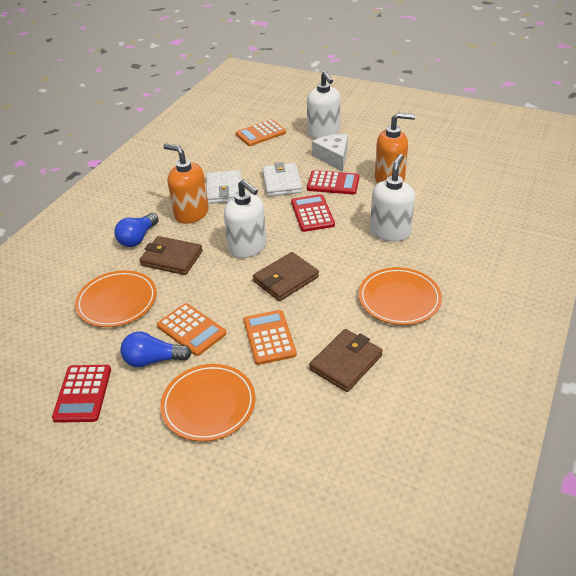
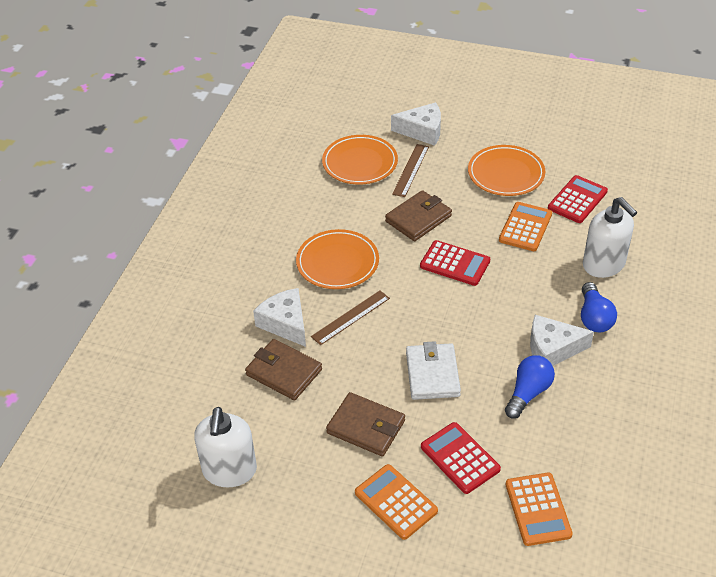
brown ruler: none = 0 -> [311,290,390,345] [392,144,429,197] = 2
orange soap dispenser: [163,144,209,224] [375,112,415,183] = 2 -> none = 0
white cheese: [312,134,348,172] = 1 -> [253,288,306,347] [391,102,441,146] [530,315,594,366] = 3
white soap dispenser: [224,179,267,258] [307,71,341,139] [370,154,415,242] = 3 -> [194,407,257,487] [583,197,637,278] = 2
white wallet: [206,170,242,204] [262,162,302,197] = 2 -> [406,341,461,400] = 1

